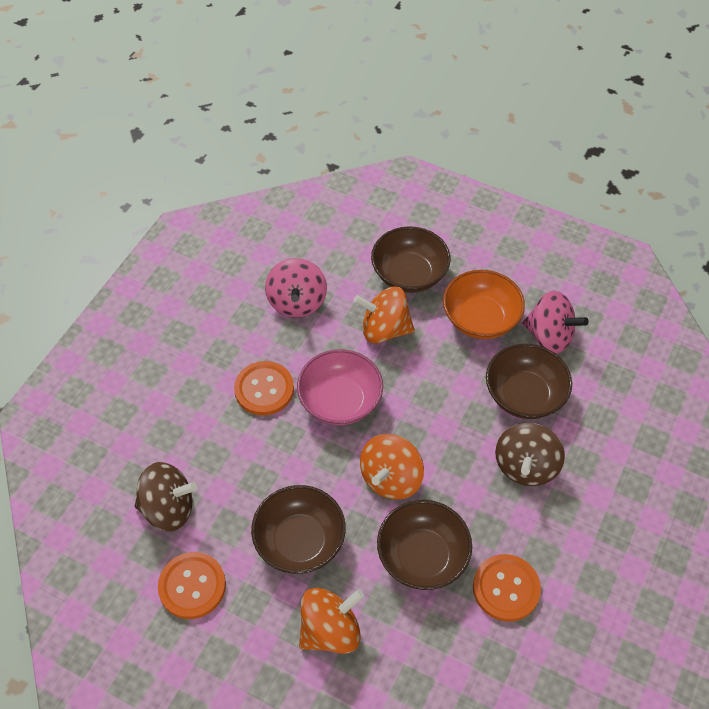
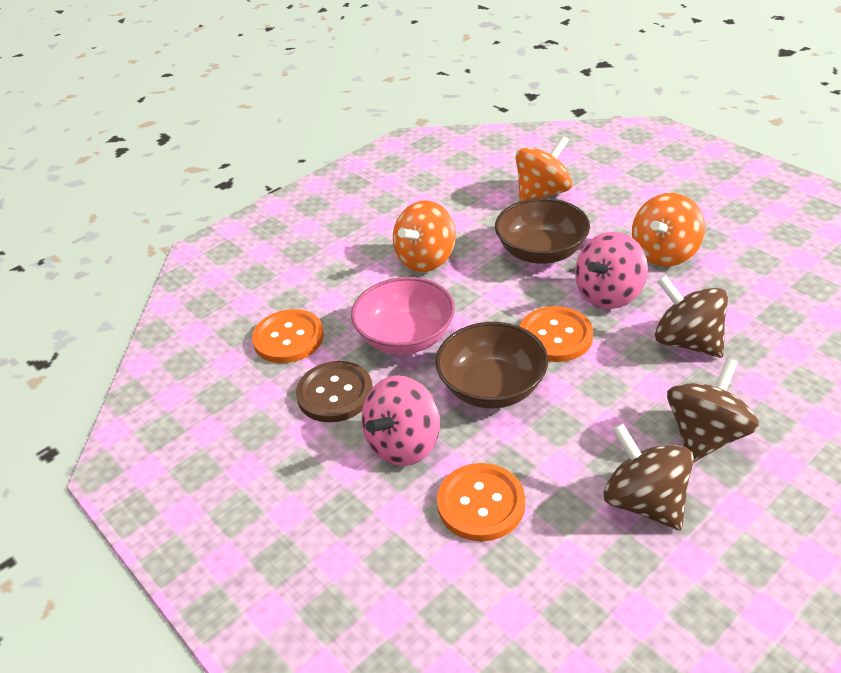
brown bowl: [251,485,346,574] [371,226,451,293] [377,500,472,590] [486,344,572,419] = 4 -> [436,322,548,409] [495,198,590,264] = 2
brown button: none = 0 -> [296,361,373,422] = 1
brown spinning top: [135,462,198,531] [495,423,565,486] = 2 -> [604,423,694,530] [655,275,728,358] [667,358,759,462] = 3
orange bowl: [443,270,525,339] = 1 -> none = 0

